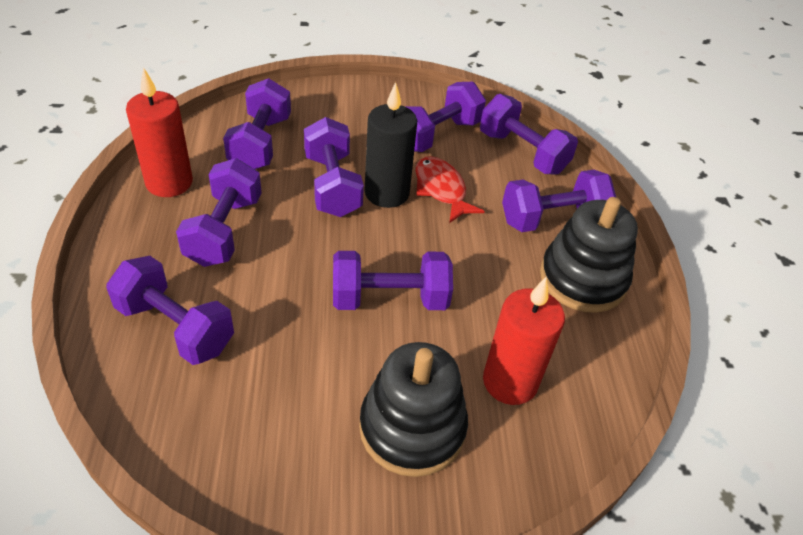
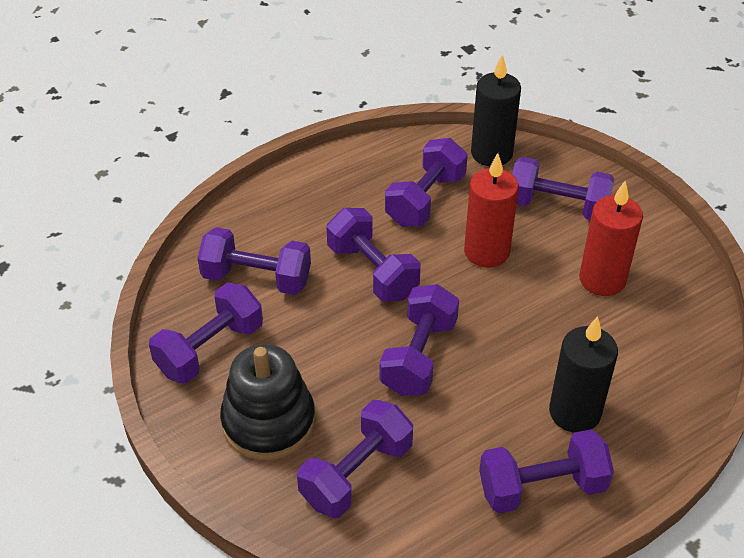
black candle: [364,82,417,208] = 1 -> [471,54,521,166] [549,316,618,433] = 2
black stacking toy: [359,342,468,477] [540,197,638,313] = 2 -> [220,344,315,461] = 1
red fish: [415,156,485,223] = 1 -> none = 0

